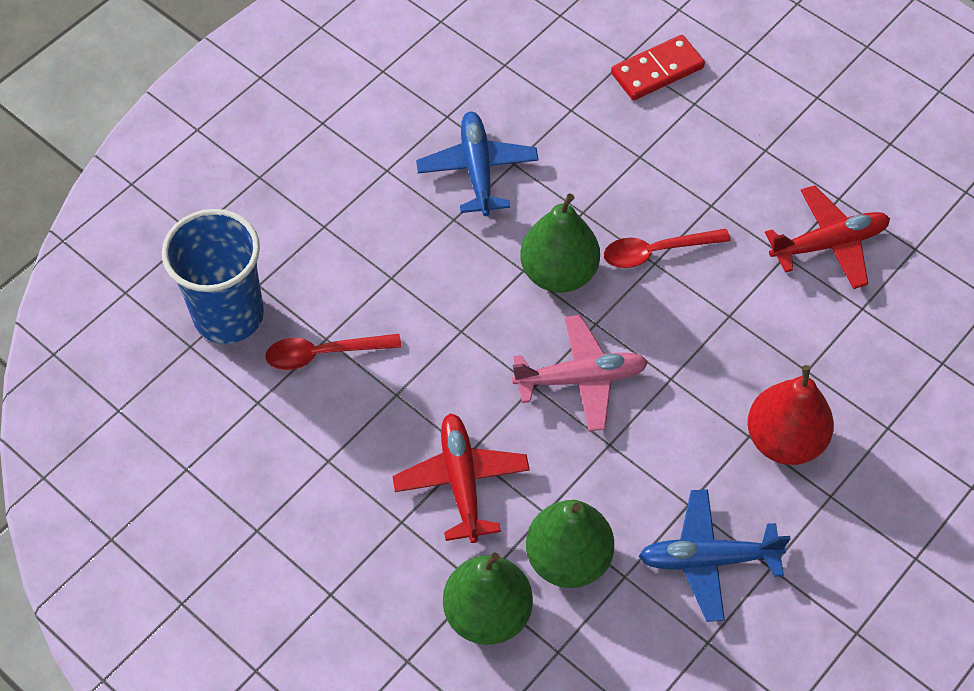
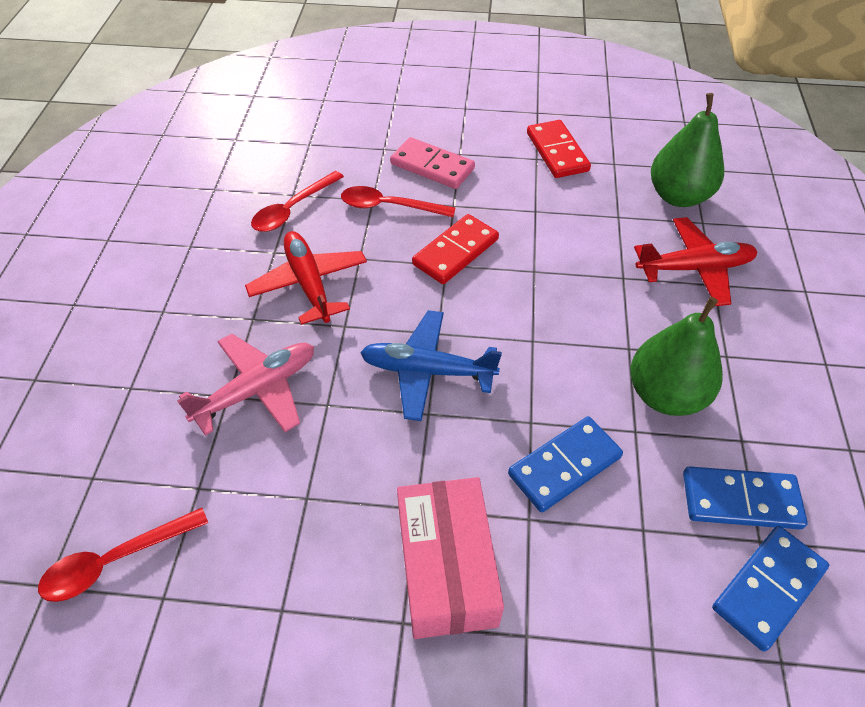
blue cup: [162,209,264,344] = 1 -> none = 0
blue domino: none = 0 -> [508,416,623,512] [683,466,808,529] [712,526,829,651] = 3
blue plane: [416,112,539,216] [639,489,791,622] = 2 -> [360,310,502,421] = 1
green pear: [443,553,533,645] [520,194,600,293] [526,500,614,588] = 3 -> [630,297,723,416] [651,93,724,207] = 2
pink box: none = 0 -> [397,477,504,639] = 1
pink domino: none = 0 -> [390,137,475,189] = 1
red domino: [611,35,705,100] = 1 -> [412,214,499,284] [527,120,591,178] = 2
red pear: [747,365,834,465] = 1 -> none = 0
red spoon: [265,334,401,370] [604,229,731,268] = 2 -> [38,508,208,602] [251,171,344,232] [341,186,455,217] = 3

